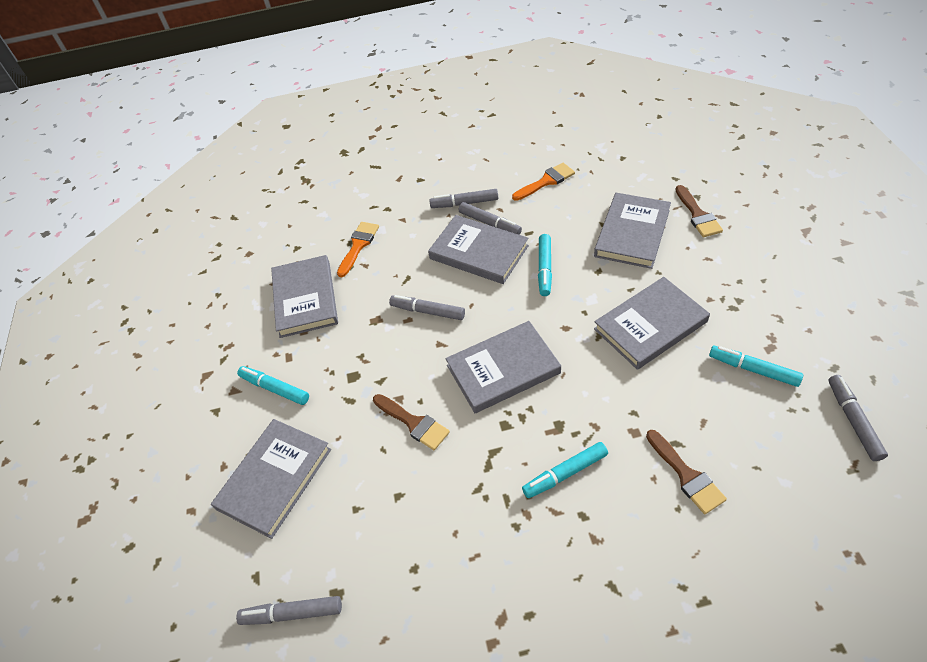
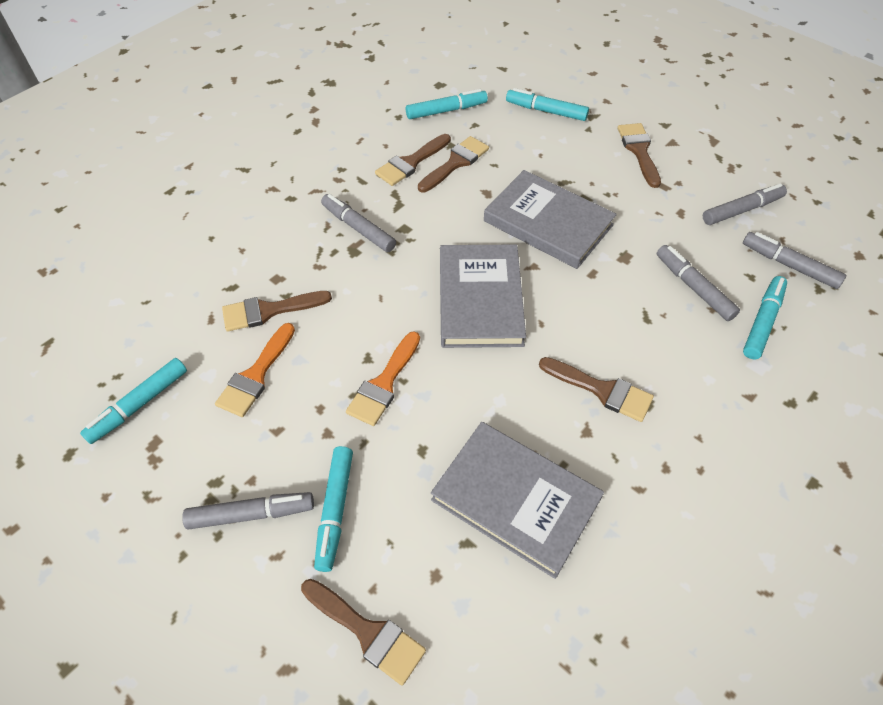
brown brush: [373,394,450,450] [646,430,727,514] [675,185,723,237] = 3 -> [222,291,332,332] [301,579,426,686] [375,134,451,186] [418,136,489,192] [539,357,654,422] [618,123,661,188] = 6
grey book: [211,419,331,539] [271,255,338,338] [428,215,529,284] [446,321,561,413] [594,193,671,269] [594,277,710,370] = 6 -> [431,422,604,579] [440,245,526,348] [484,170,617,269] = 3
turquoise marker: [237,366,309,405] [522,442,608,498] [538,234,552,296] [709,346,803,387] = 4 -> [80,358,187,444] [314,446,353,572] [406,89,488,119] [506,88,589,121] [743,276,787,359] = 5

